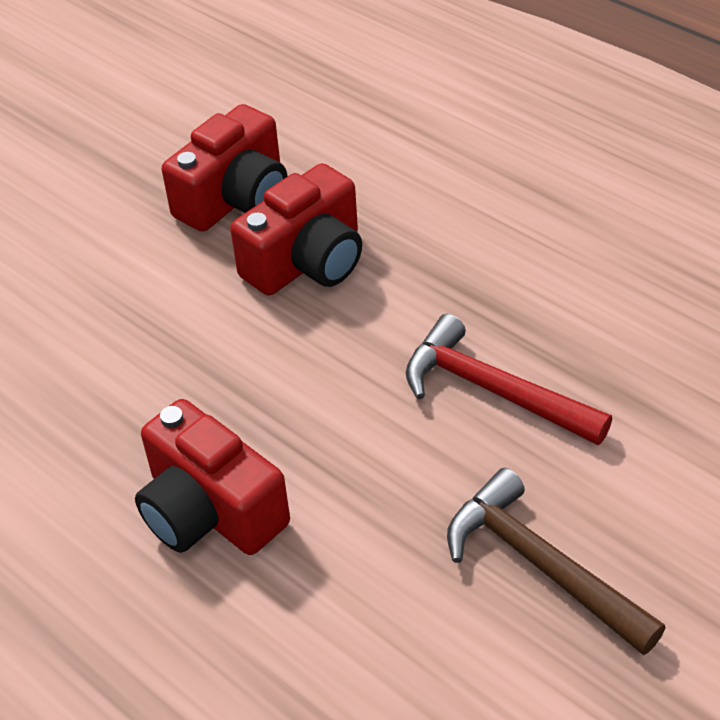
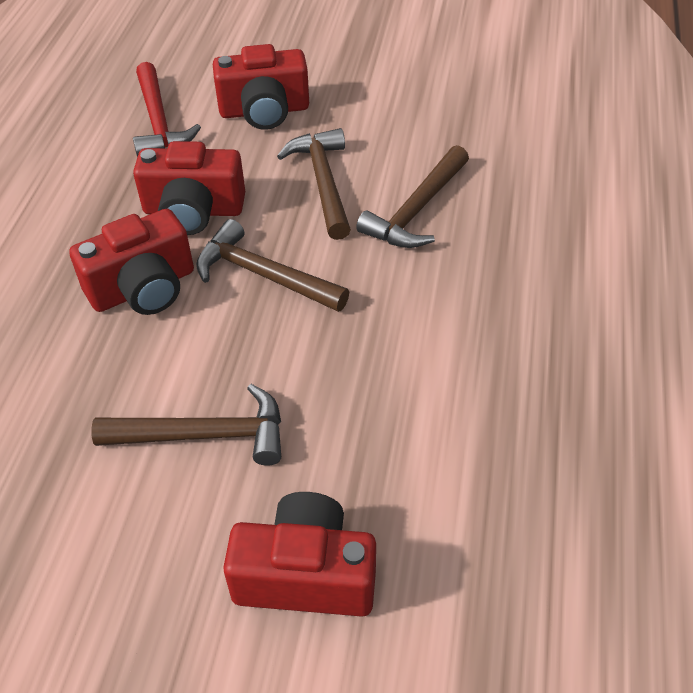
brown hammer: [447,468,666,655] = 1 -> [92,384,281,466] [196,219,349,312] [277,128,351,240] [356,145,469,248] = 4
red camera: [135,399,290,555] [162,104,288,232] [230,163,362,296] = 3 -> [69,209,194,315] [133,141,245,235] [213,44,309,130] [223,492,376,617] = 4

